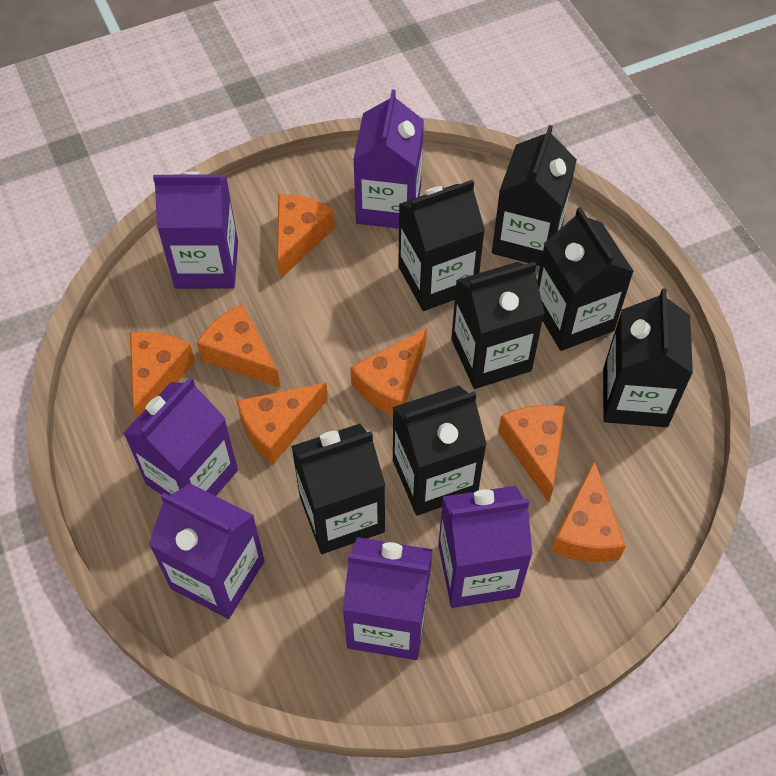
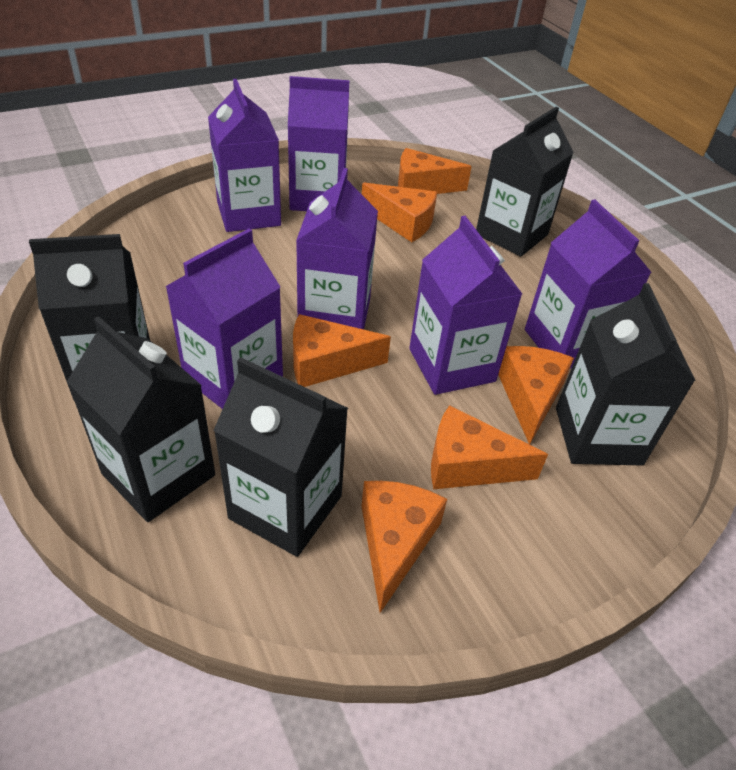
black carton: [291,424,385,554] [393,386,487,516] [398,180,485,311] [451,262,545,389] [492,125,577,266] [537,207,634,351] [603,288,693,427] = 7 -> [29,234,150,402] [67,316,215,522] [213,357,348,557] [476,107,574,257] [556,283,696,466] = 5
orange cheese: [130,332,195,418] [197,304,281,388] [237,383,328,464] [277,194,335,279] [350,328,427,415] [498,405,565,503] [551,460,626,562] = 7 -> [293,314,391,387] [361,481,447,613] [362,183,437,242] [398,148,472,194] [431,405,548,489] [498,346,574,445] = 6

